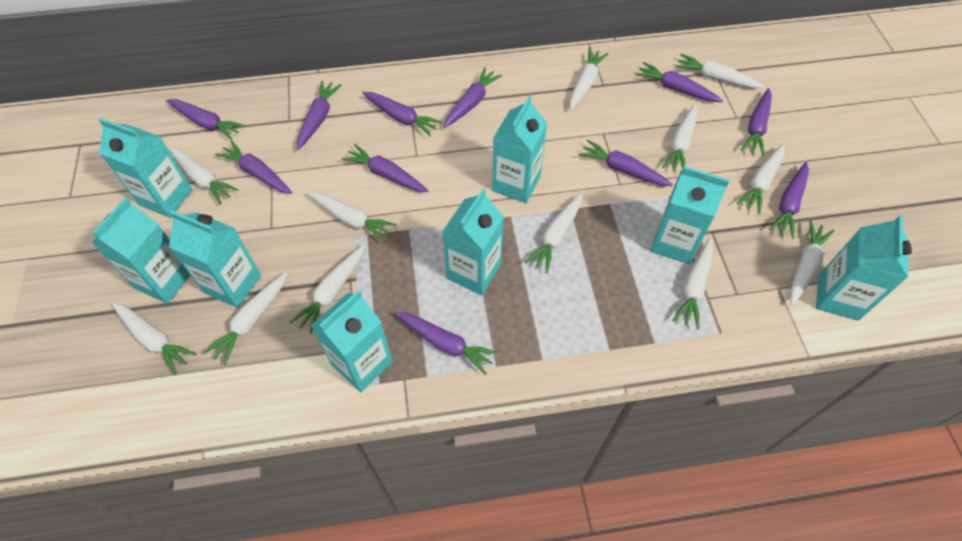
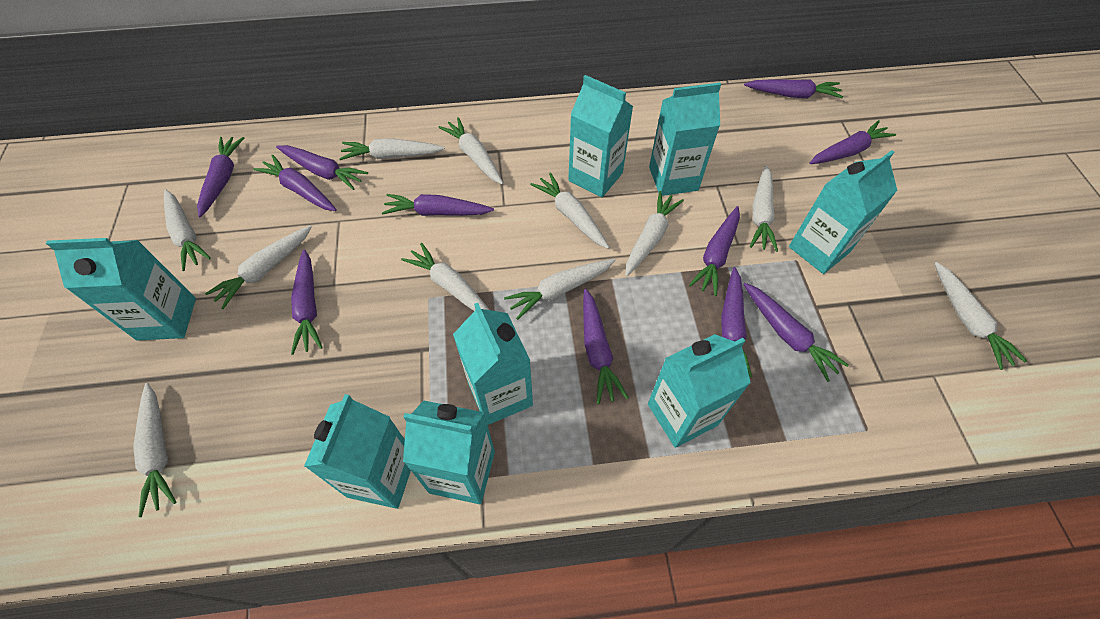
white carrot: [111,302,197,375] [168,147,239,205] [204,272,288,365] [290,245,365,334] [306,191,396,242] [525,193,582,273] [569,48,608,110] [662,104,697,171] [673,238,713,330] [675,54,765,88] [737,144,785,214] [790,220,834,305] = 12 -> [133,383,176,517] [164,189,211,271] [205,226,312,309] [339,138,445,160] [401,243,489,311] [438,117,503,184] [504,259,616,320] [530,173,609,249] [625,191,684,276] [750,165,778,252] [934,262,1027,370] = 11

